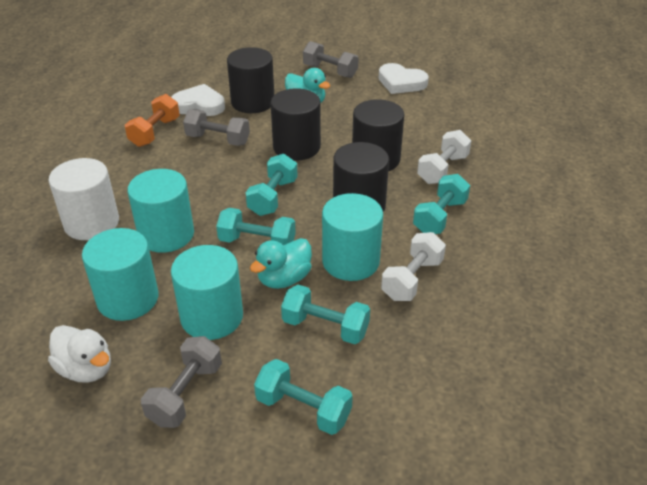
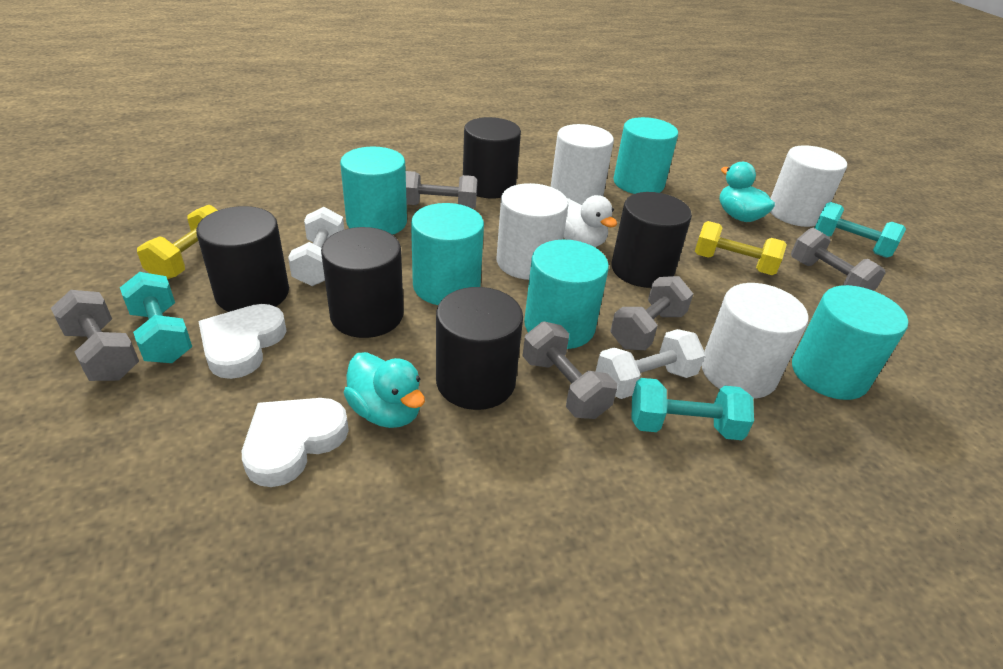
black cylinder: [227,47,274,113] [270,88,321,161] [333,142,389,212] [352,99,404,171] = 4 -> [196,206,289,312] [321,227,404,338] [436,287,523,410] [463,117,521,199] [611,192,692,288] = 5
grey dumbbell: [141,336,222,428] [183,109,250,146] [303,41,359,78] = 3 -> [51,290,139,381] [406,171,477,209] [523,321,617,419] [610,276,693,350] [791,228,886,291] = 5
orange dumbbell: [125,94,180,147] = 1 -> none = 0
turquoise cylinder: [82,228,159,321] [127,169,194,253] [171,245,243,340] [322,193,383,281] = 4 -> [340,147,407,235] [411,203,484,305] [524,240,609,349] [613,117,678,194] [792,285,908,400] = 5
turquoise dumbbell: [216,208,296,245] [246,154,298,216] [254,359,353,435] [281,285,370,344] [413,174,470,234] = 5 -> [120,272,192,363] [631,378,754,440] [815,202,906,258] = 3
white cylinder: [49,158,119,240] = 1 -> [496,183,568,280] [551,124,614,205] [702,283,809,399] [770,145,847,227] = 4
yellow dumbbell: none = 0 -> [137,205,218,279] [695,221,787,275] = 2

